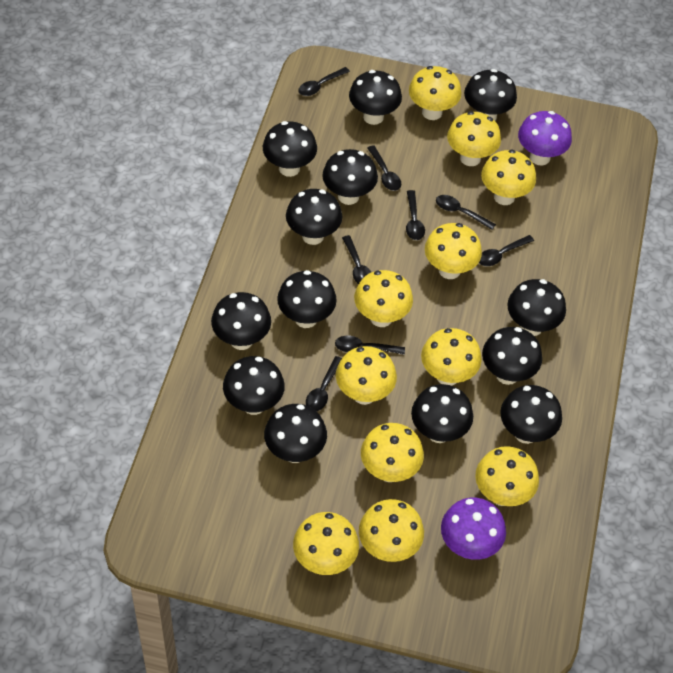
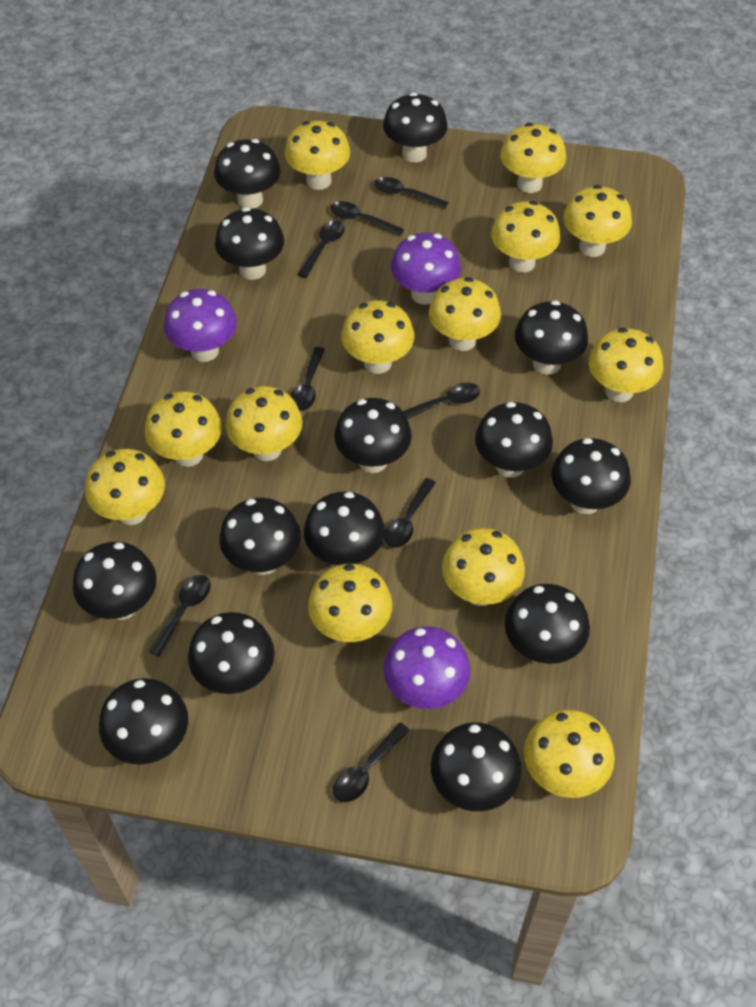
black mushroom: [211,292,271,350] [223,356,285,415] [263,121,317,177] [264,404,327,463] [277,270,337,328] [286,189,342,245] [322,149,378,205] [349,70,402,125] [411,384,473,443] [464,69,517,120] [482,327,542,385] [500,385,562,444] [507,279,566,336] = 13 -> [73,542,157,620] [99,678,188,765] [188,612,275,694] [214,139,281,209] [215,207,284,280] [219,498,301,575] [304,492,385,566] [334,398,412,473] [383,92,448,163] [431,722,522,811] [475,402,553,478] [505,584,590,664] [515,300,588,375] [551,438,631,514] = 14
purple mushroom: [441,497,506,560] [518,111,572,165] = 2 -> [164,289,237,362] [383,626,470,709] [391,233,461,305] = 3
yellow mushroom: [293,512,359,575] [336,346,397,405] [354,270,413,327] [359,499,424,562] [361,423,424,482] [409,66,461,120] [421,328,482,386] [425,223,482,279] [447,111,501,166] [475,446,539,506] [481,150,536,205] = 11 -> [85,449,165,525] [145,392,222,467] [225,386,302,461] [285,121,350,190] [308,564,392,642] [341,300,414,374] [429,277,501,351] [442,528,525,606] [491,201,560,273] [501,123,566,193] [524,710,615,798] [563,185,632,257] [589,328,663,402] = 13

